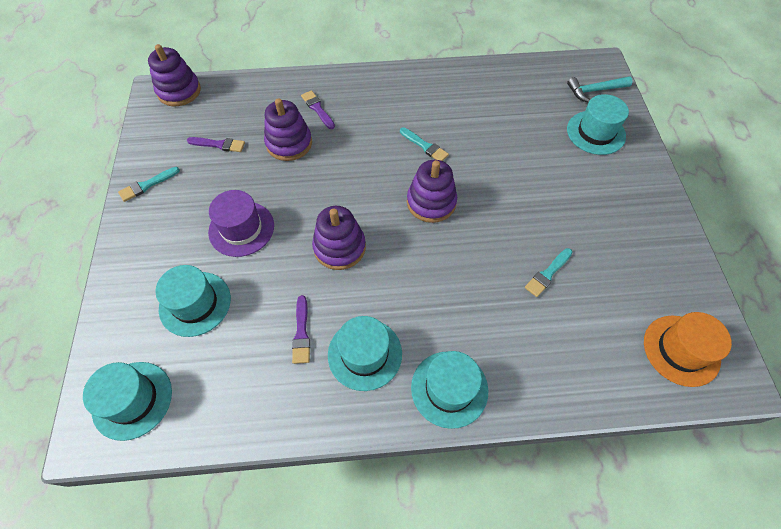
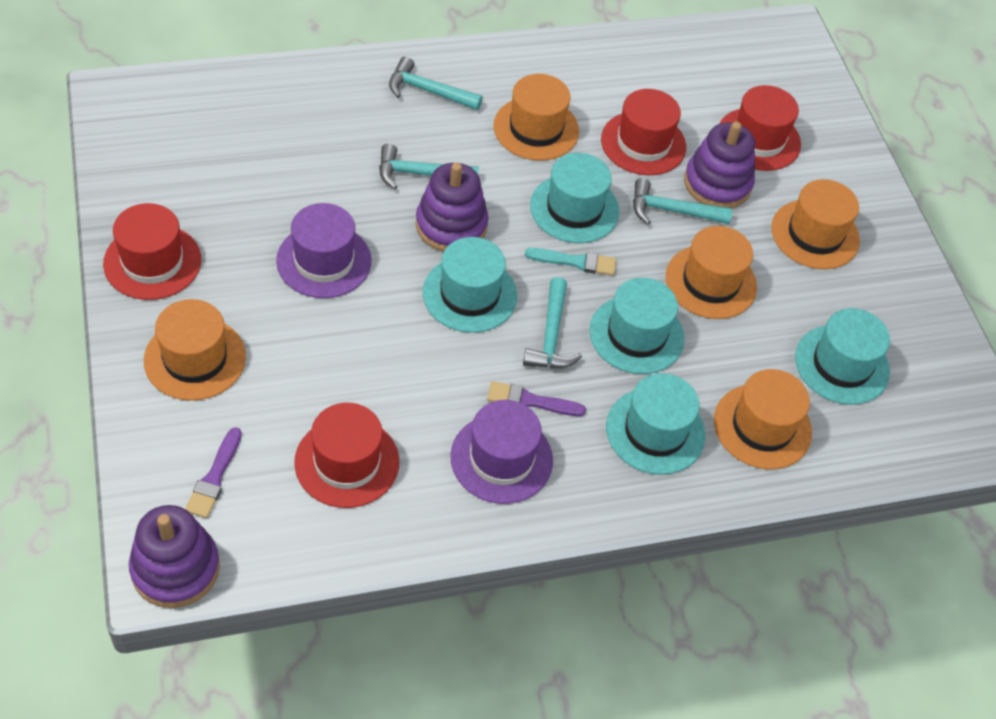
orange hat: [644,312,732,387] = 1 -> [144,299,246,401] [493,74,579,160] [666,226,757,319] [714,369,812,469] [771,179,860,269] = 5
purple brush: [187,137,245,152] [292,295,310,364] [301,90,335,129] = 3 -> [185,427,242,518] [487,381,586,416] = 2
purple hat: [208,190,274,257] = 1 -> [276,203,372,298] [451,400,553,504] = 2
purple stacking toy: [148,44,201,106] [264,98,312,161] [312,206,366,270] [407,160,457,223] = 4 -> [129,505,220,608] [416,163,489,252] [684,122,755,208] = 3
red hat: none = 0 -> [103,203,201,300] [294,403,399,508] [601,89,686,175] [719,85,801,171] = 4
turquoise brush: [118,167,180,202] [400,127,449,161] [525,248,573,297] = 3 -> [525,248,616,276] = 1
turquoise hammer: [567,76,632,102] = 1 -> [379,143,479,189] [389,56,483,110] [523,277,582,368] [633,178,733,225] = 4

